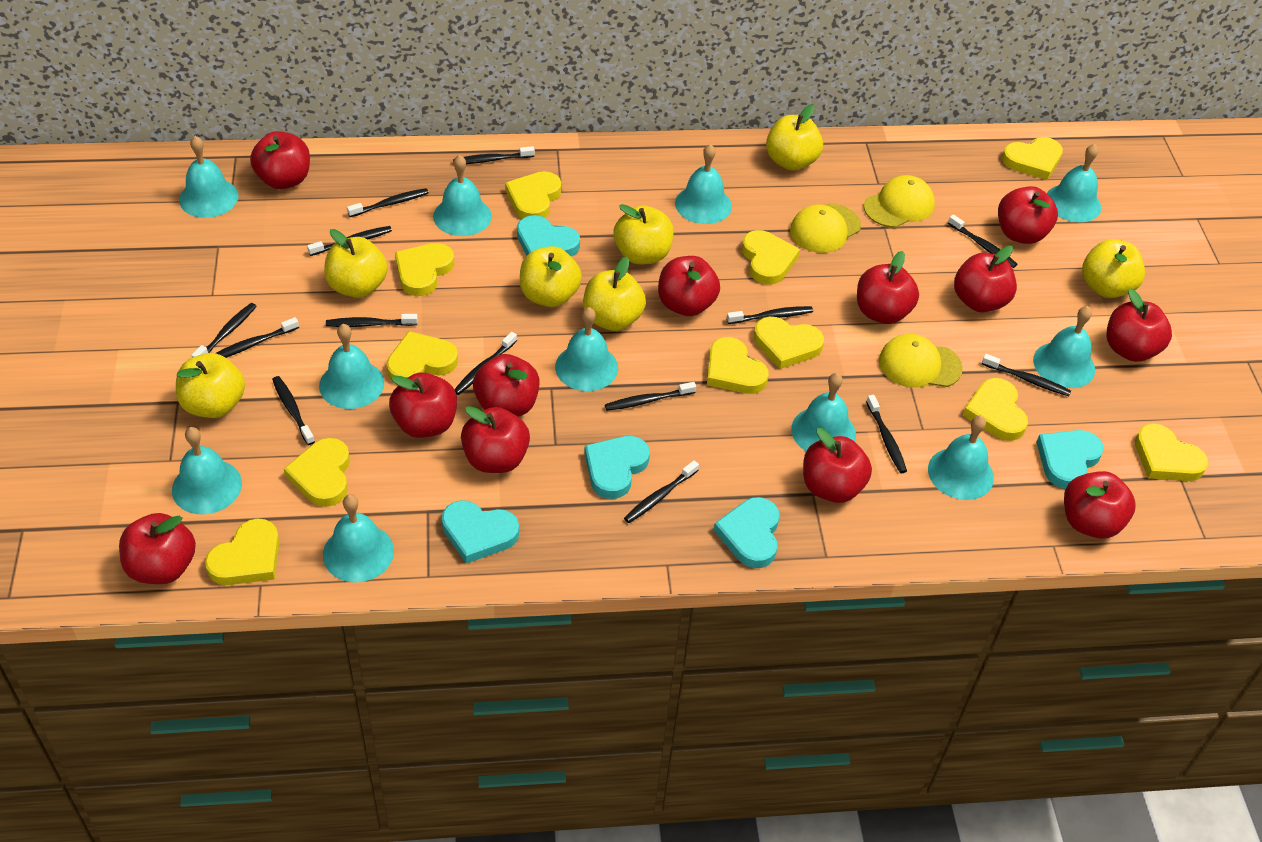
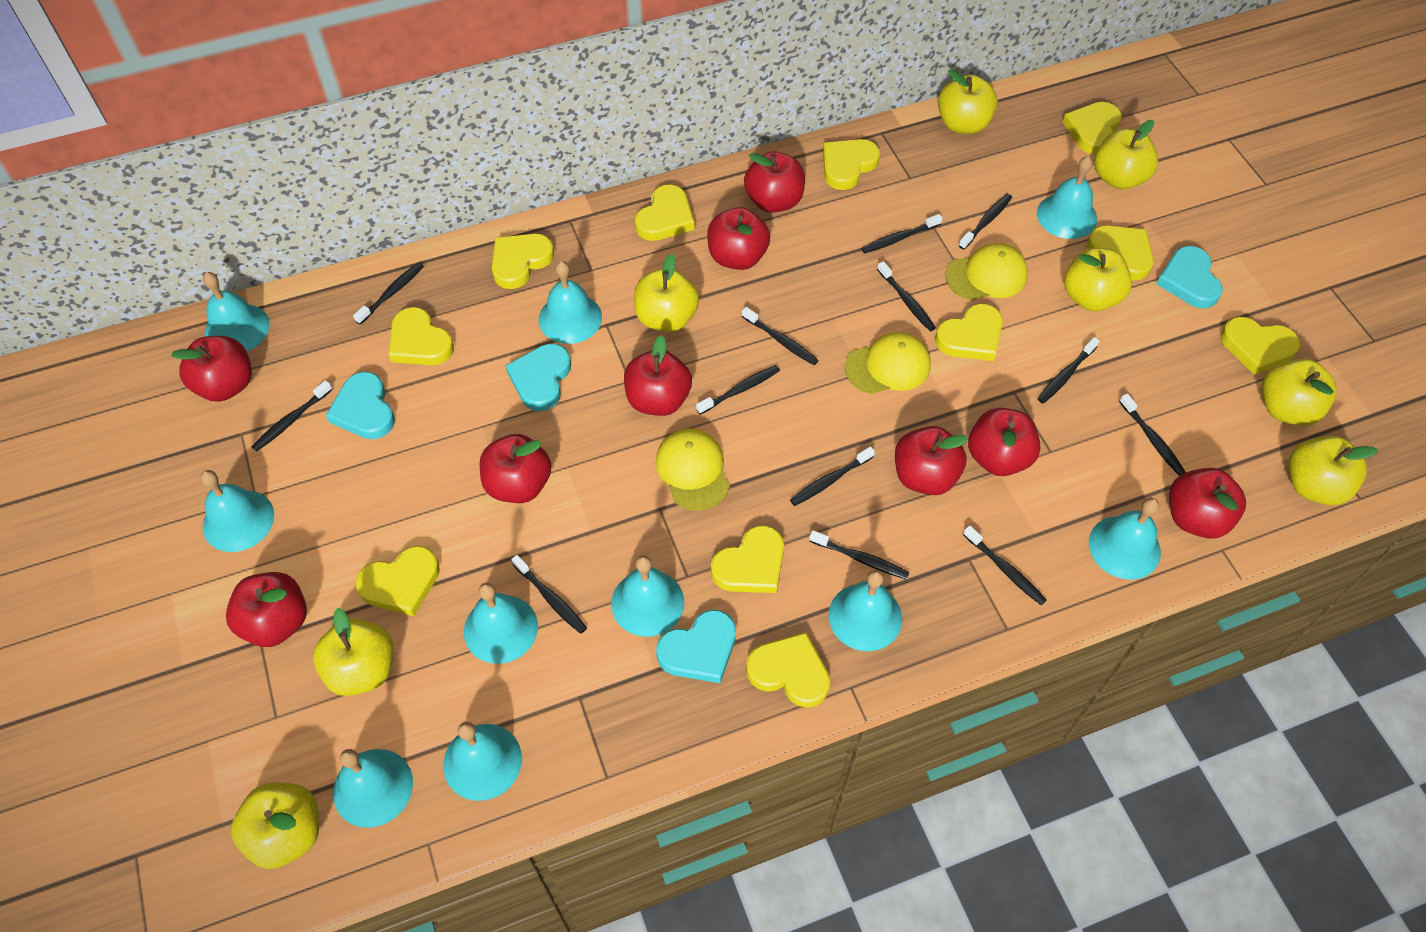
black toothbrush: [191,303,257,358] [216,317,299,358] [272,376,315,445] [307,226,392,256] [326,314,418,327] [347,188,429,217] [453,146,535,164] [454,332,517,395] [605,382,696,411] [624,460,699,523] [727,306,813,324] [866,395,907,473] [948,214,1017,268] [982,354,1071,396] = 14 -> [251,380,333,452] [353,262,424,325] [511,555,587,634] [696,365,780,414] [742,307,819,365] [790,446,875,506] [809,530,909,580] [862,214,942,253] [877,261,936,332] [959,194,1012,249] [963,526,1047,605] [1038,337,1100,403] [1119,394,1185,476] = 13
red apple: [119,513,196,584] [250,131,310,189] [389,372,457,438] [461,406,530,473] [473,354,540,417] [658,256,720,316] [803,428,872,503] [857,251,919,324] [954,246,1017,312] [998,186,1058,244] [1064,471,1136,539] [1107,288,1172,362] = 12 -> [171,336,252,402] [226,572,307,647] [480,434,551,503] [624,335,692,416] [707,207,770,270] [744,151,805,213] [895,426,969,495] [968,408,1040,476] [1169,468,1246,539] = 9
turquoise bell: [172,427,242,514] [179,136,239,218] [319,324,384,409] [323,494,394,582] [433,155,492,236] [555,307,618,391] [675,144,732,224] [791,373,856,451] [928,415,994,500] [1033,306,1095,388] [1047,144,1101,222] = 11 -> [201,470,274,552] [203,272,270,351] [333,749,413,828] [443,722,522,801] [464,582,538,664] [539,261,602,344] [611,555,684,637] [829,570,902,651] [1037,156,1097,239] [1089,498,1161,580] = 10
turquoise heart: [442,500,519,564] [517,215,580,256] [584,436,650,499] [714,497,780,568] [1036,430,1104,489] = 5 -> [326,372,395,439] [505,344,571,411] [656,610,736,683] [1156,246,1223,308] = 4
yellow apple: [176,353,245,418] [324,229,388,298] [520,246,582,307] [583,257,646,331] [613,204,674,264] [766,104,823,171] [1082,239,1145,298] = 7 -> [231,782,319,869] [313,608,393,696] [634,254,699,332] [938,69,998,134] [1064,248,1132,311] [1094,120,1158,190] [1262,359,1337,426] [1289,436,1378,505] = 8

